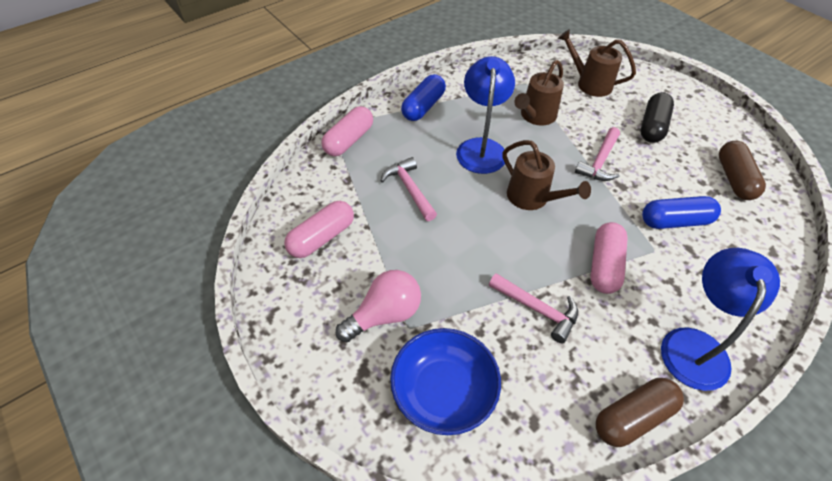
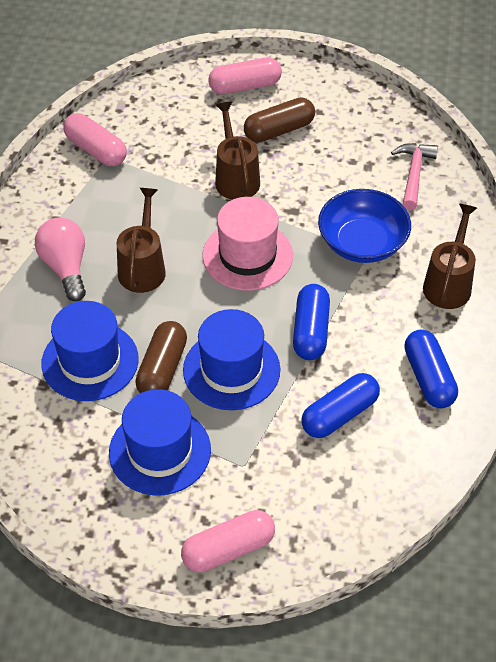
black capsule: [641,92,674,143] = 1 -> none = 0
blue capsule: [401,74,446,121] [642,196,721,229] = 2 -> [293,284,330,360] [301,373,380,438] [404,330,458,408] = 3
blue hat: none = 0 -> [41,301,139,401] [109,389,211,496] [183,309,281,410] = 3
blue lamp: [456,56,515,174] [661,248,780,391] = 2 -> none = 0
pink hammer: [380,157,437,221] [489,273,578,343] [575,127,620,181] = 3 -> [391,143,438,210] = 1
pink hat: none = 0 -> [202,197,293,291] = 1

